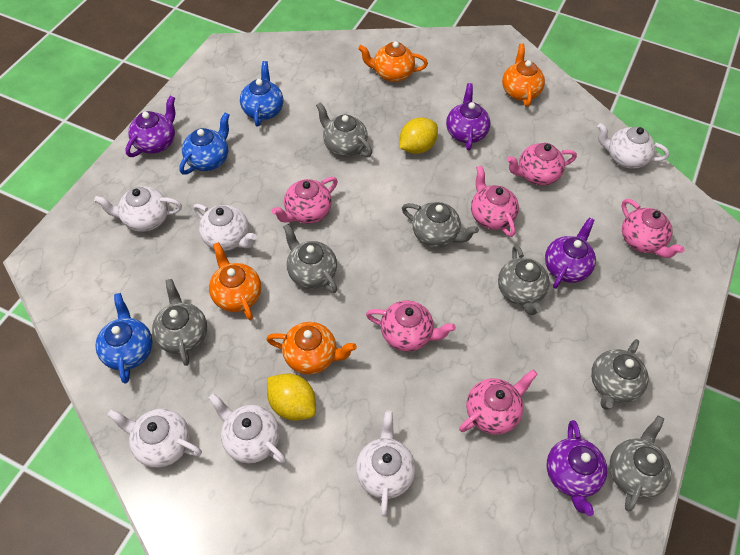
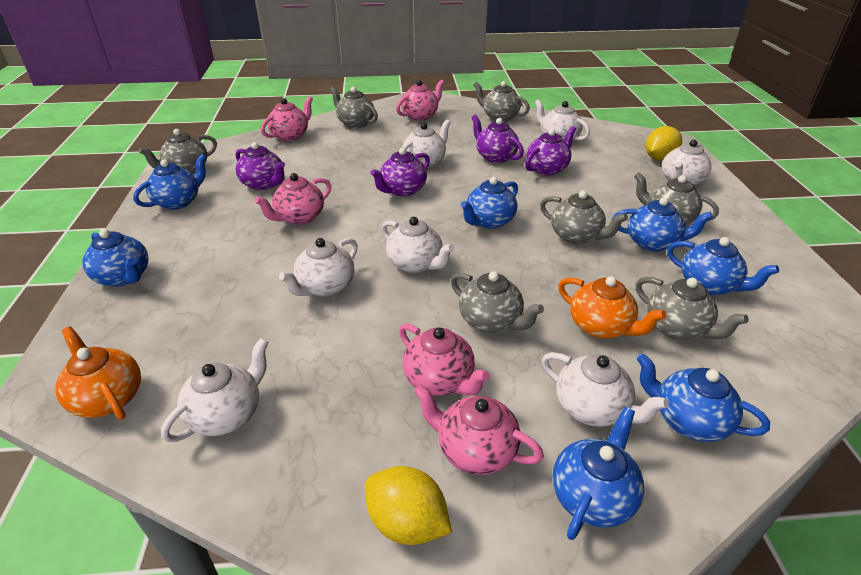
blue teapot: [95,293,153,384] [179,113,230,175] [240,61,283,127] = 3 -> [82,229,149,287] [133,154,206,210] [461,177,518,229] [552,407,644,540] [612,197,713,252] [637,354,770,442] [667,237,779,295] = 7
orange teapot: [209,242,261,320] [266,322,357,374] [358,41,428,82] [502,44,545,107] = 4 -> [55,326,141,420] [558,276,666,338] = 2
pink teapot: [272,177,338,224] [366,300,456,352] [459,370,538,435] [471,165,519,237] [507,143,577,185] [622,199,684,258] = 6 -> [254,173,331,225] [261,96,313,141] [396,80,445,121] [399,323,490,396] [414,385,544,475] = 5
white teapot: [94,186,182,232] [107,409,202,468] [193,204,256,251] [209,393,286,463] [356,411,415,517] [597,123,669,169] = 6 -> [161,338,269,442] [279,238,358,297] [382,217,454,273] [402,120,451,168] [535,99,590,141] [542,352,669,427] [662,140,711,186] = 7

